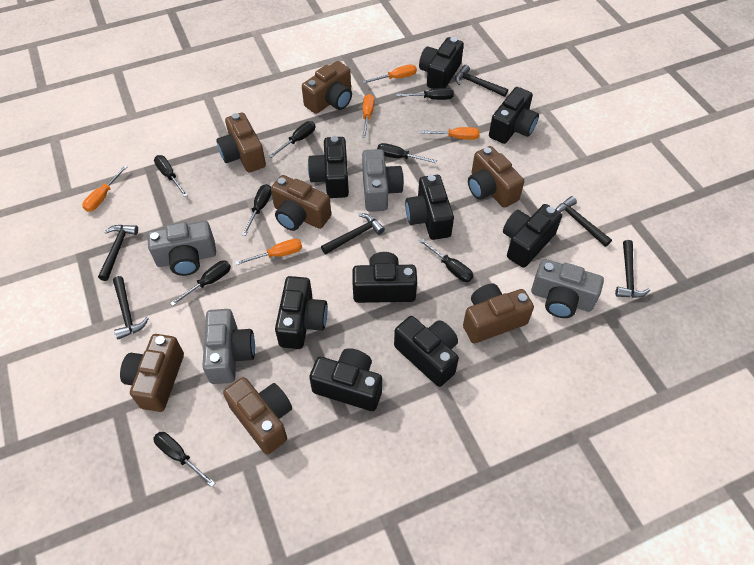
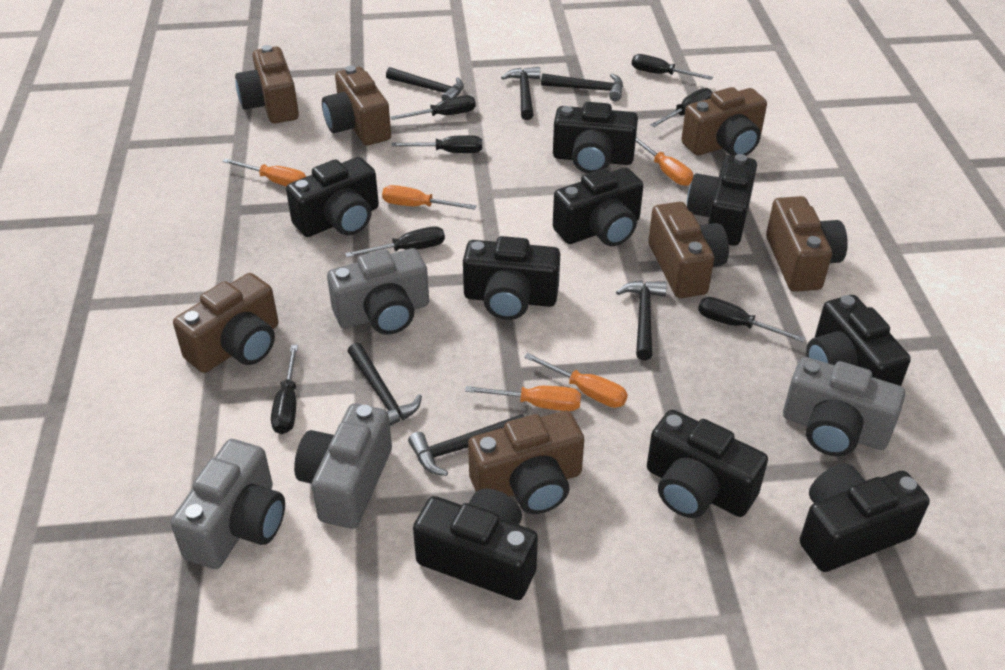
black screwdriver: [153,432,215,487] [154,155,188,197] [170,261,231,306] [242,184,272,236] [269,121,315,158] [377,143,437,163] [396,88,454,100] [419,238,473,282] = 8 -> [271,345,298,434] [345,226,445,257] [390,95,476,120] [392,135,482,153] [632,54,713,80] [650,88,713,127] [698,297,805,342] = 7

